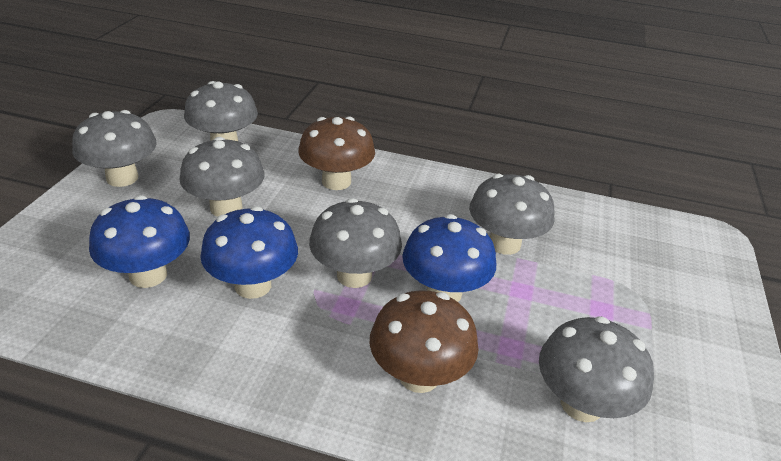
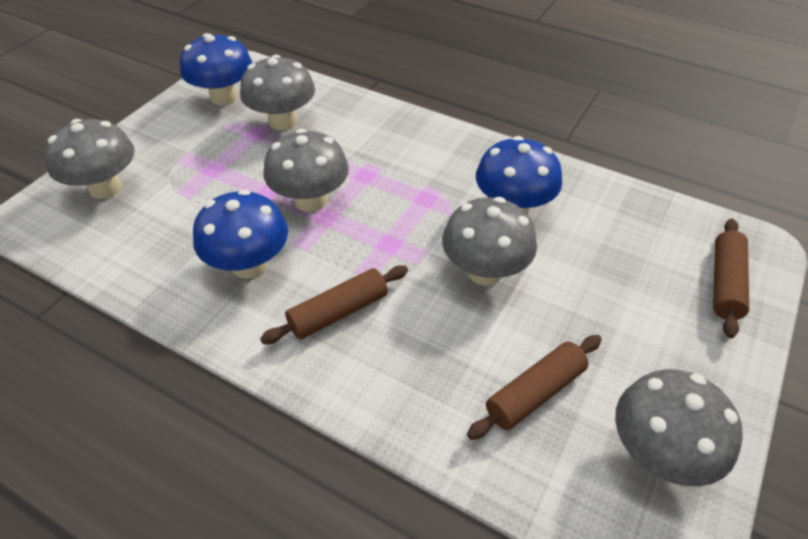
brown mushroom: [298,117,375,190] [370,290,479,393] = 2 -> none = 0
brown rolling pin: none = 0 -> [260,265,408,344] [467,335,602,440] [713,219,749,338] = 3
grey mushroom: [72,110,157,187] [180,137,265,217] [184,81,258,141] [309,198,402,288] [469,173,555,255] [539,316,654,422] = 6 -> [44,119,135,199] [240,55,315,130] [263,129,349,212] [442,197,537,286] [615,369,743,487] = 5

